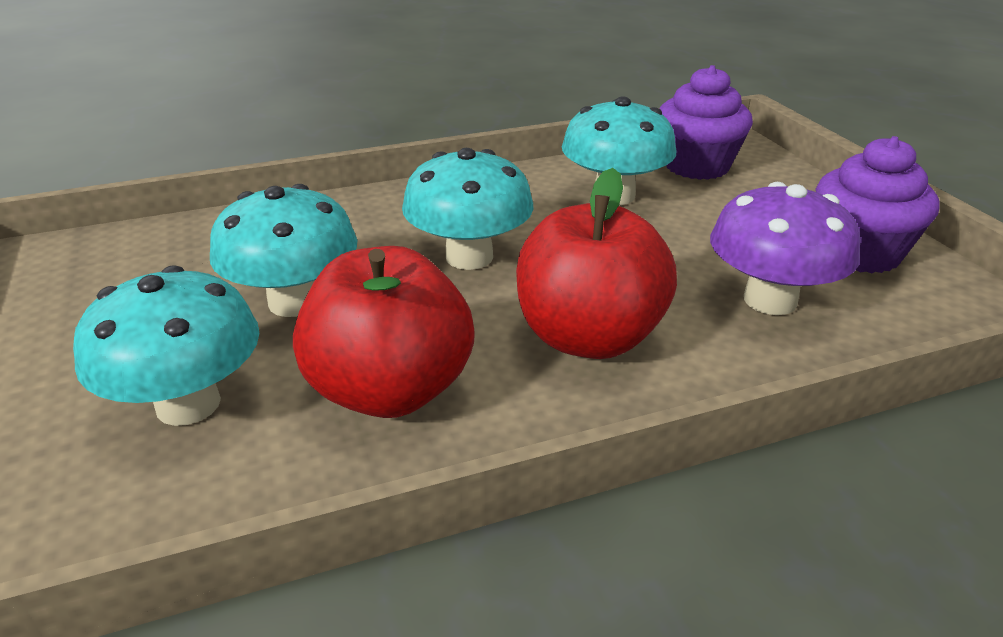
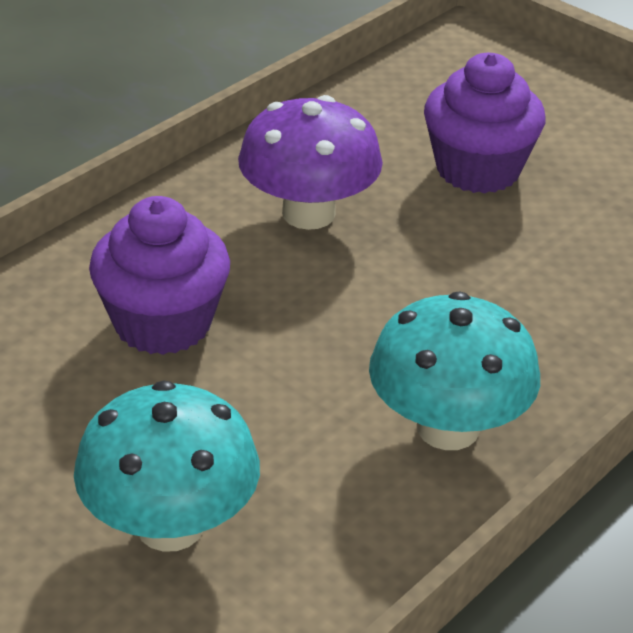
red apple: [293,246,475,418] [516,168,677,359] = 2 -> none = 0
turquoise mushroom: [73,265,259,426] [210,184,358,317] [402,148,533,270] [562,96,676,205] = 4 -> [74,380,260,552] [369,291,540,450] = 2

